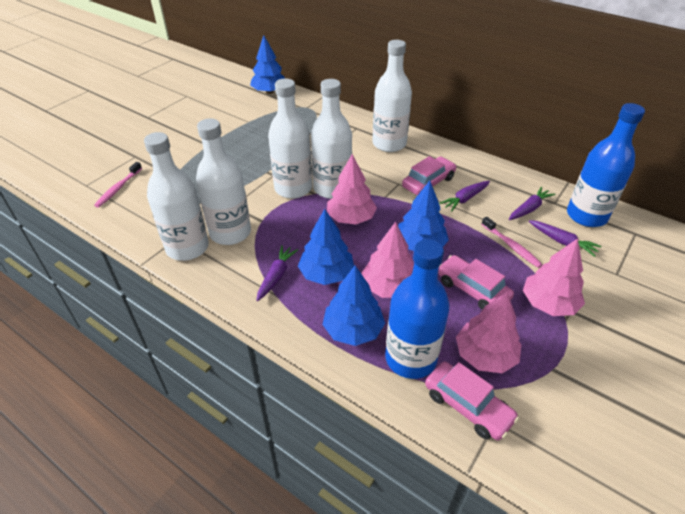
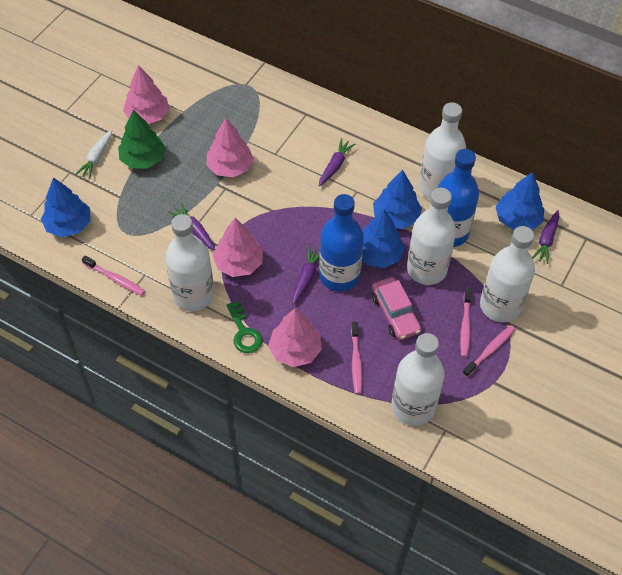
green key: none = 0 -> [226,301,263,353] = 1
green tree: none = 0 -> [118,110,166,169] = 1
pink car: [402,156,457,195] [425,361,519,441] [438,255,514,310] = 3 -> [372,277,421,340] = 1
pink toothbrush: [94,162,142,208] [481,217,543,268] = 2 -> [82,255,145,296] [351,322,363,394] [460,288,472,357] [463,325,516,377] = 4
white carrot: none = 0 -> [75,130,112,179] = 1

